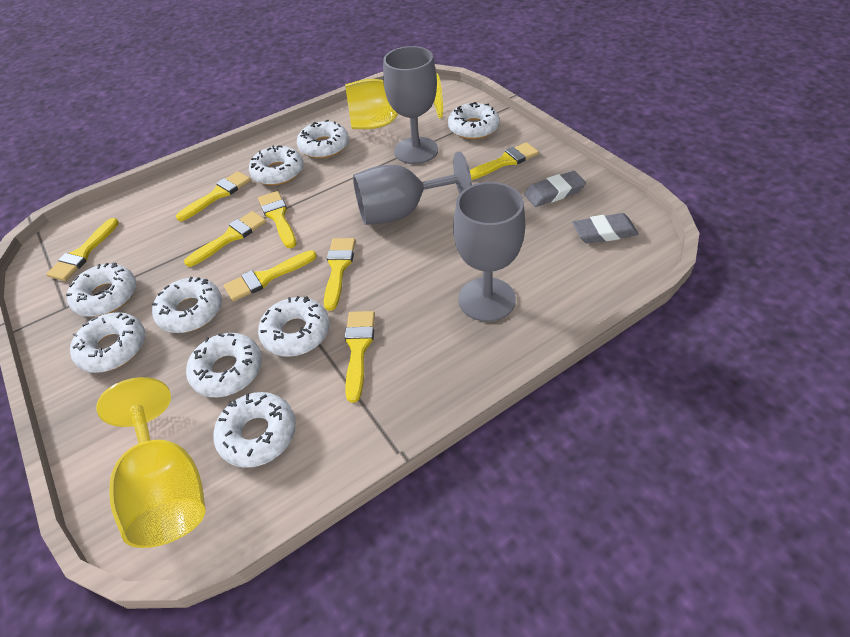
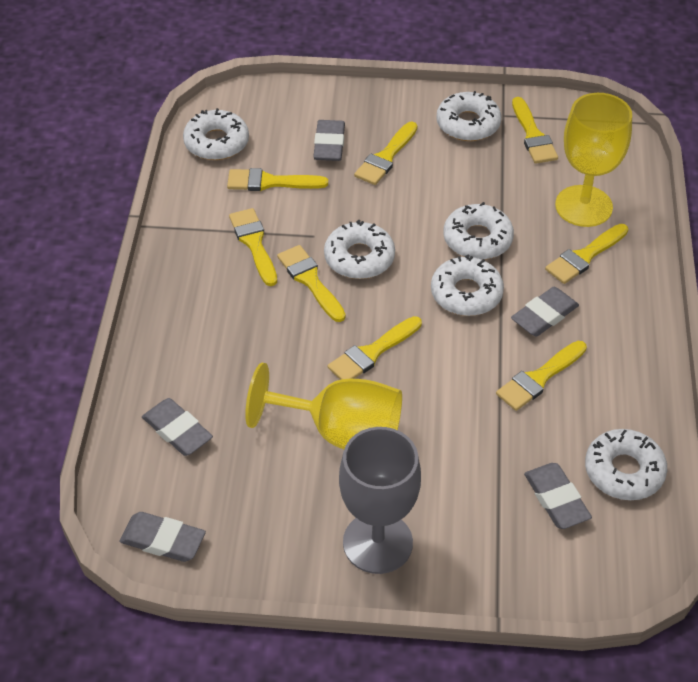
grey eraser: [524,171,586,207] [572,213,639,244] = 2 -> [119,512,206,562] [142,398,213,456] [313,120,345,161] [511,287,579,337] [524,463,592,529] = 5
grey goblet: [353,151,472,225] [383,46,438,164] [453,182,525,322] = 3 -> [339,427,421,574] = 1
white donut: [66,262,136,317] [70,312,145,373] [152,277,222,333] [186,333,262,397] [213,392,296,468] [249,145,304,185] [258,296,330,357] [297,119,349,159] [448,102,500,139] = 9 -> [183,108,249,160] [324,220,395,279] [431,254,504,316] [436,91,501,141] [444,202,514,260] [585,429,667,500] = 6

